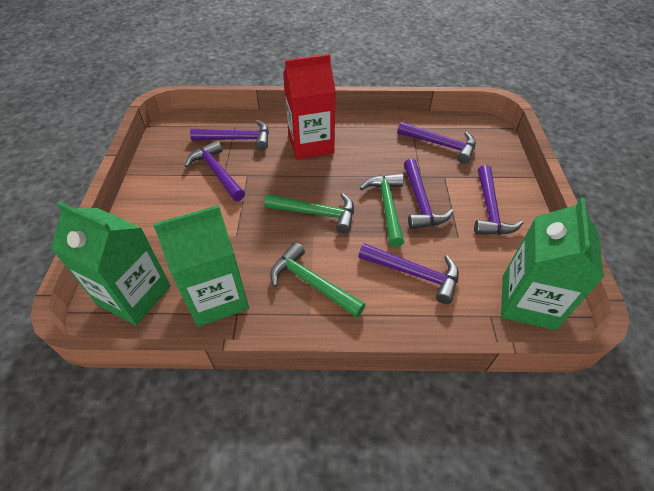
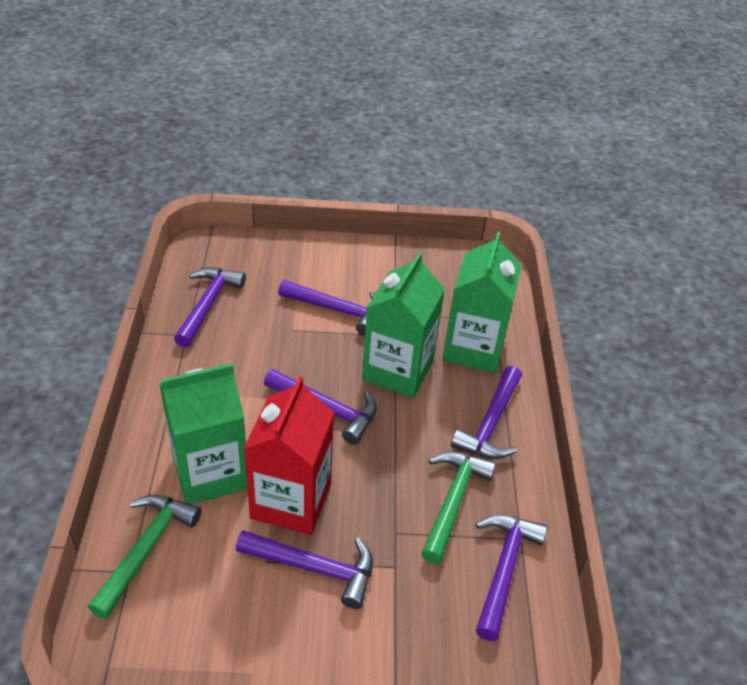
green hammer: [264,193,354,233] [270,242,366,318] [360,173,404,247] = 3 -> [88,494,202,619] [421,451,496,564] = 2

